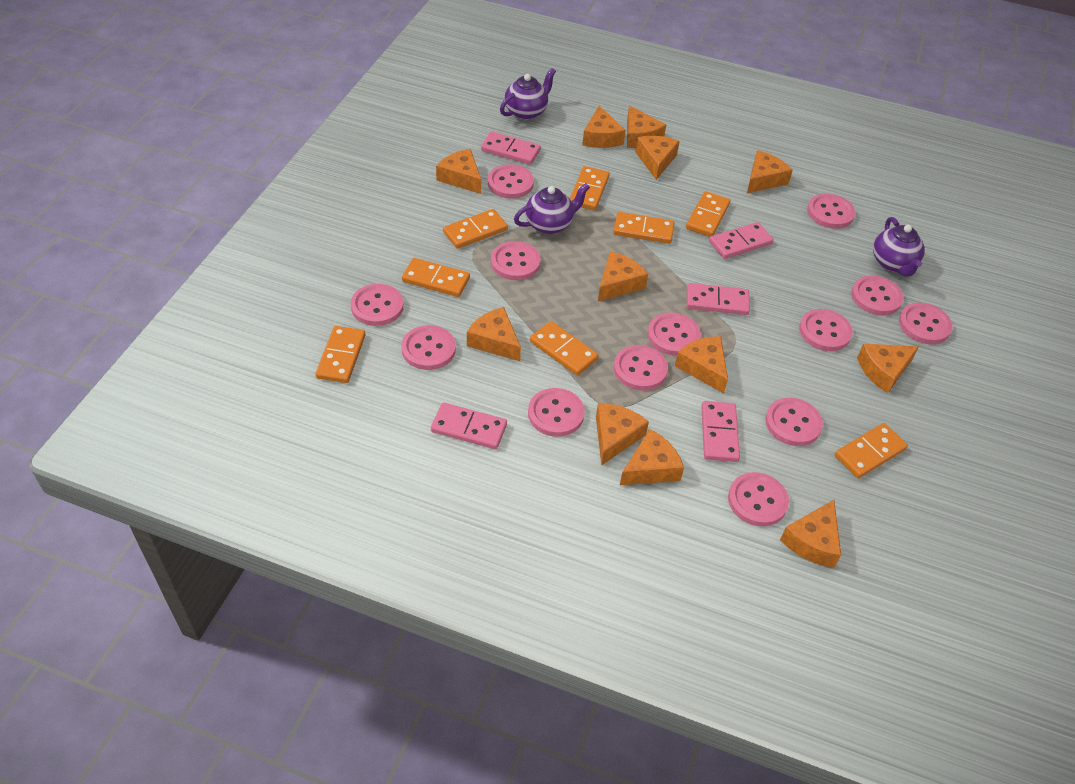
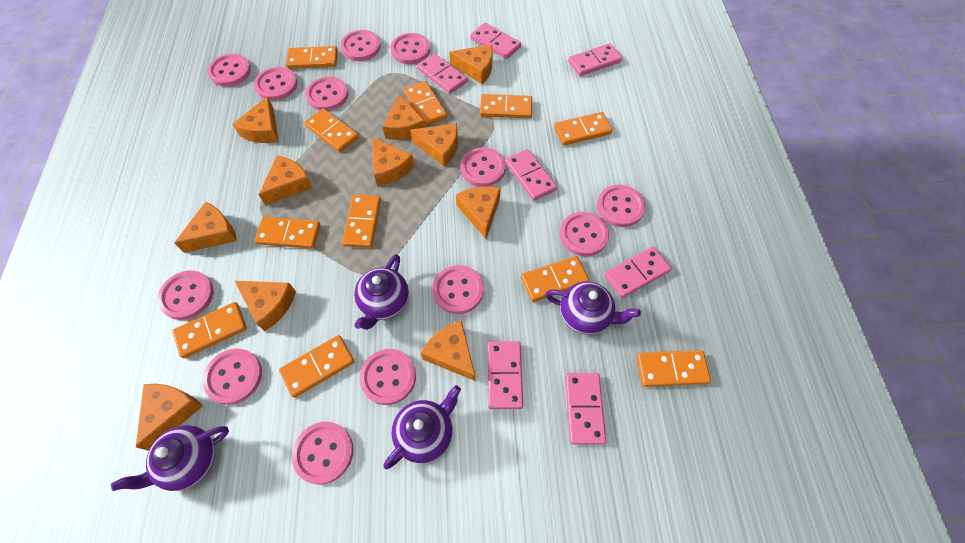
orange cheese: [436,149,481,194] [467,307,521,361] [582,106,626,148] [596,403,649,465] [598,251,648,301] [620,429,684,485] [627,106,666,148] [635,136,680,180] [675,336,728,393] [747,150,793,193] [780,500,841,568] [857,344,919,393] = 12 -> [136,384,203,451] [174,202,237,253] [233,96,279,143] [235,281,296,331] [259,155,313,206] [372,137,414,186] [382,94,426,140] [410,123,458,167] [421,320,476,381] [449,45,493,84] [456,186,501,239] = 11
orange domino: [316,326,366,383] [402,258,470,297] [443,209,508,249] [530,321,599,375] [570,166,610,210] [613,212,675,244] [686,191,730,237] [835,423,908,479] = 8 -> [172,302,247,358] [255,217,321,249] [279,335,355,398] [286,46,338,69] [304,108,359,152] [342,195,381,248] [404,81,447,126] [480,94,532,118] [521,256,589,302] [554,112,613,146] [636,350,711,387] = 11
pink domino: [431,403,507,449] [481,131,541,165] [687,283,750,315] [701,401,740,462] [709,222,773,259] = 5 -> [417,53,467,94] [470,23,521,59] [488,341,523,409] [505,149,557,201] [565,373,606,445] [568,43,622,76] [604,246,672,298] = 7
purple teapot: [500,68,556,120] [514,183,590,234] [873,217,925,277] = 3 -> [111,425,229,491] [354,254,409,330] [383,385,461,469] [545,281,641,335] = 4

